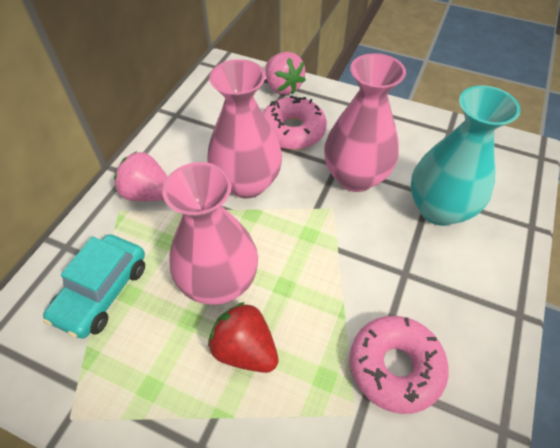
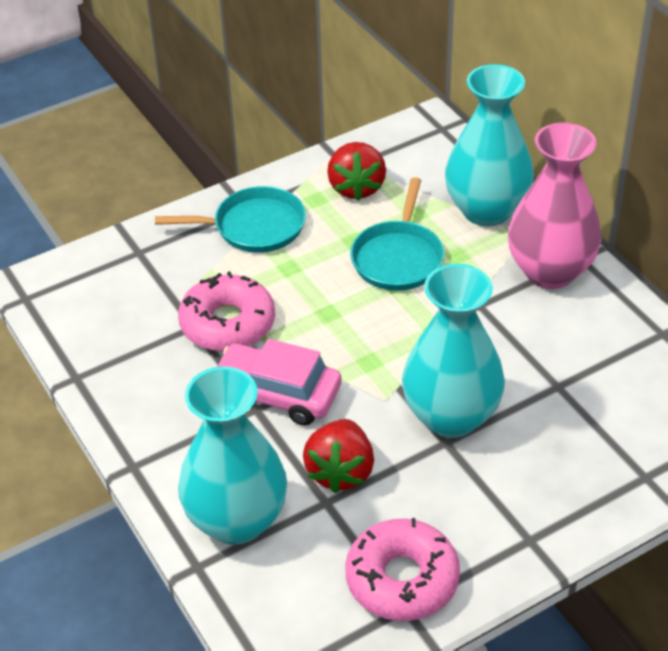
pink car: none = 0 -> [217,339,341,426] = 1
pink strawberry: [114,151,168,201] [265,52,306,95] = 2 -> none = 0
pink vase: [162,162,258,305] [207,59,282,199] [324,53,406,192] = 3 -> [508,122,601,289] = 1
red strawberry: [208,302,279,373] = 1 -> [303,419,374,493] [327,142,386,201] = 2
turquoise car: [43,234,145,339] = 1 -> none = 0
turquoise pan: none = 0 -> [155,186,306,253] [350,177,444,291] = 2
turquoise vase: [411,85,521,226] = 1 -> [178,366,287,545] [402,264,505,438] [445,64,534,226] = 3

